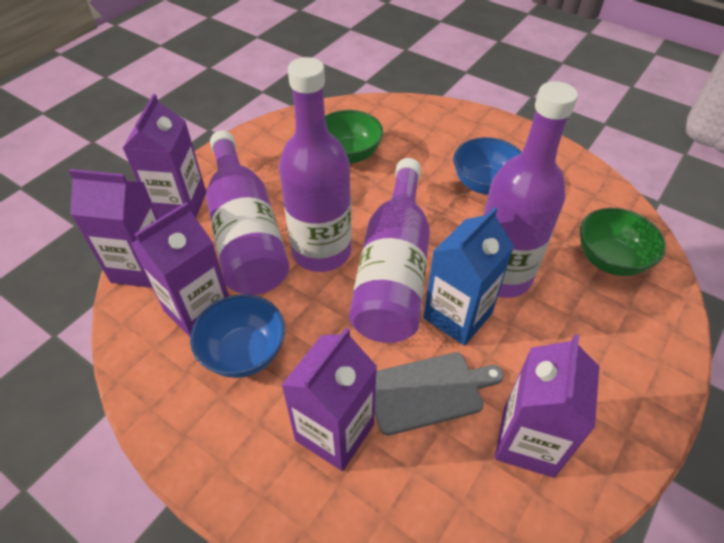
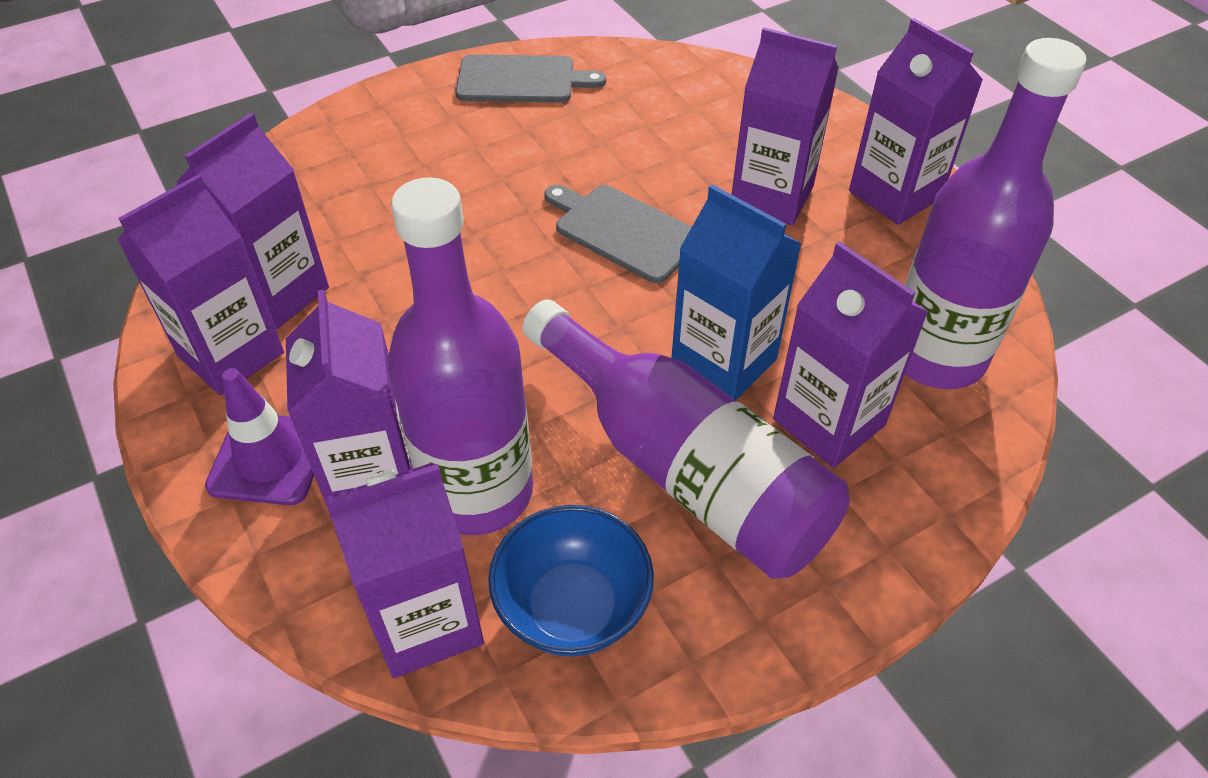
blue bowl: [190,294,285,378] [453,137,522,195] = 2 -> [488,505,654,657] = 1
green bowl: [325,110,383,164] [580,208,666,276] = 2 -> none = 0
grey cutting board: [375,352,504,436] = 1 -> [456,54,606,102] [544,185,692,283] = 2
purple bottle: [206,131,290,295] [279,57,352,272] [349,158,430,343] [483,81,578,298] = 4 -> [387,177,533,535] [522,299,850,579] [905,38,1087,389] = 3
purple carton: [69,169,158,288] [123,94,206,219] [131,202,229,337] [281,327,377,471] [495,334,600,478] = 5 -> [118,174,284,395] [176,113,329,330] [286,290,413,503] [325,463,484,678] [732,27,839,225] [773,241,928,468] [849,18,983,225] = 7
purple traffic cone: none = 0 -> [205,368,314,505] = 1

